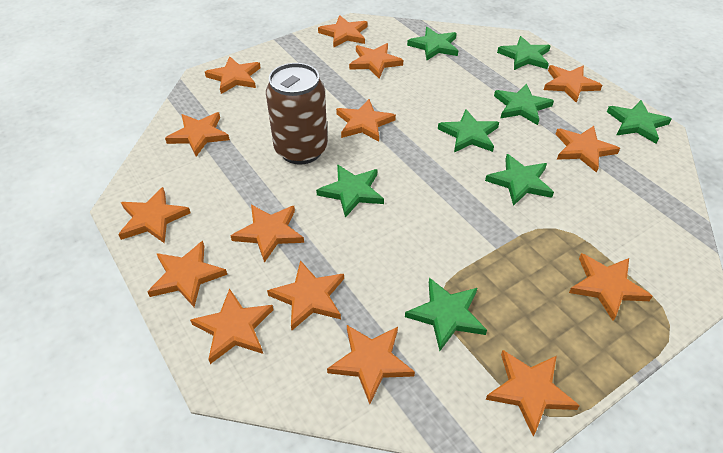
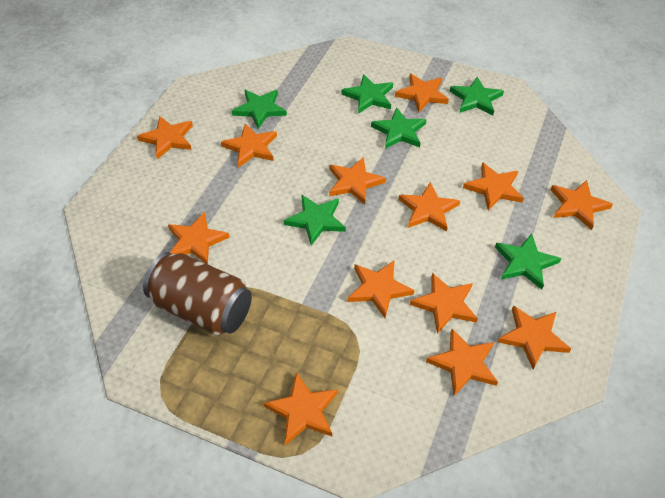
green star: [316,164,384,218] [405,278,487,351] [407,27,458,60] [438,109,499,152] [485,154,554,206] [494,84,554,125] [497,36,550,70] [607,100,671,143] = 8 -> [232,90,287,129] [284,194,346,246] [341,74,393,114] [371,107,427,149] [450,77,504,115] [495,234,561,289] = 6
orange star: [118,187,190,244] [148,241,227,307] [165,112,230,157] [190,289,273,364] [205,56,261,94] [231,205,304,263] [267,260,344,330] [318,15,368,48] [327,325,415,404] [336,99,396,142] [349,43,403,79] [486,350,580,436] [544,65,602,103] [556,126,620,173] [569,253,653,321] = 15 -> [137,116,193,159] [168,212,230,264] [221,124,277,168] [264,372,338,445] [329,157,386,205] [348,260,415,318] [395,74,449,113] [399,182,460,232] [410,273,478,334] [426,329,498,396] [463,162,524,211] [498,305,571,369] [551,180,613,230] = 13

